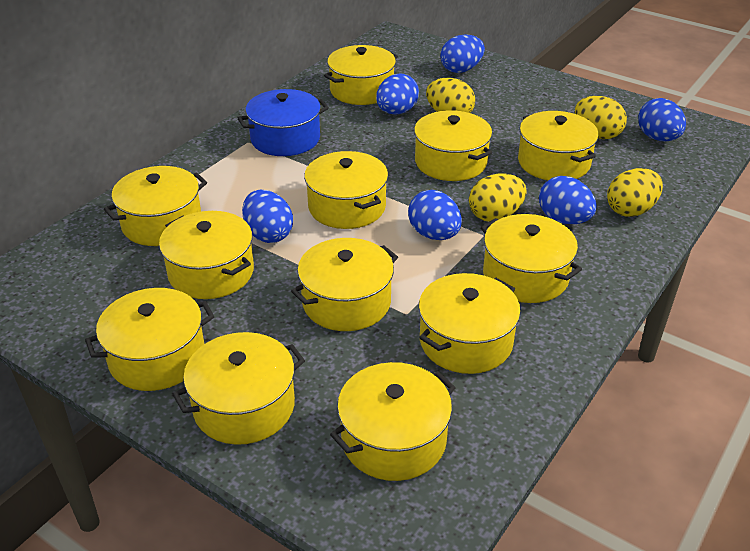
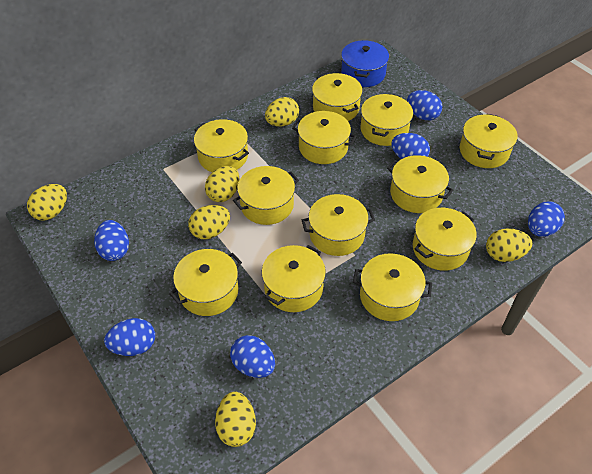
yellow egg: [426,78,475,113] [469,173,526,222] [575,96,627,139] [607,168,663,217] = 4 -> [27,184,67,220] [188,205,230,239] [205,166,239,202] [215,392,256,447] [265,97,299,127] [486,228,532,262] = 6

